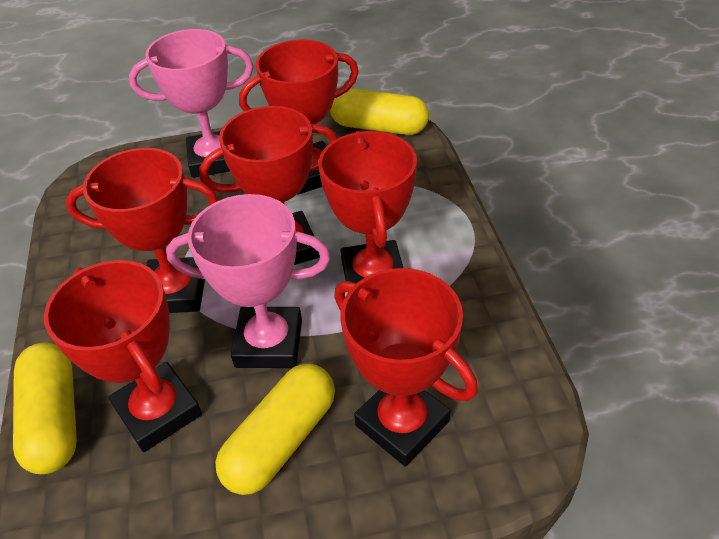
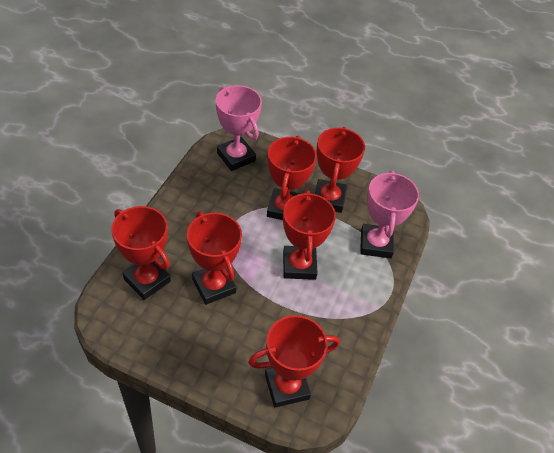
yellow capsule: [13,343,77,474] [216,364,335,495] [330,88,429,135] = 3 -> none = 0

